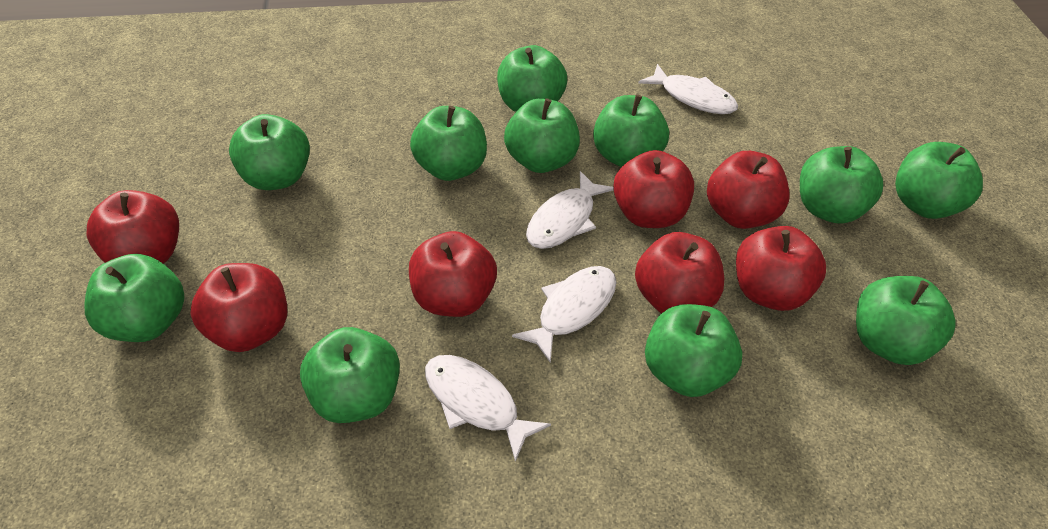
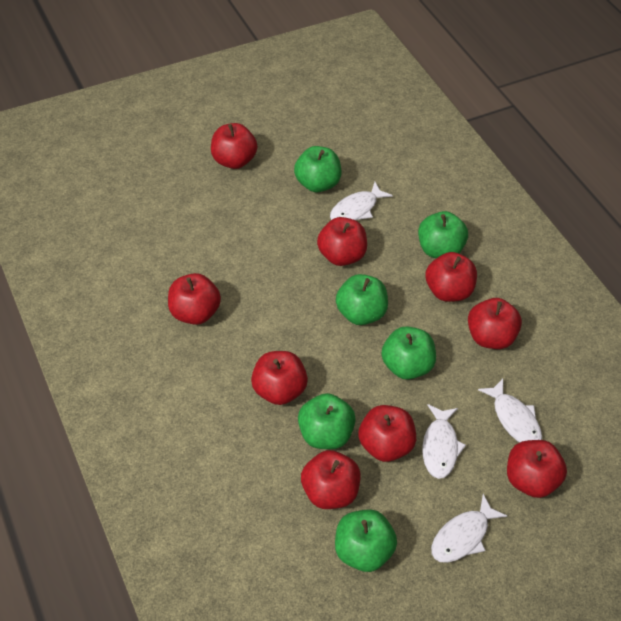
green apple: [85,254,184,342] [229,114,310,190] [300,327,400,423] [410,106,487,181] [497,45,567,112] [504,99,580,173] [593,94,669,167] [645,304,742,397] [800,146,883,224] [856,276,956,365] [895,142,983,219] = 11 -> [294,146,341,192] [298,393,356,449] [335,510,397,572] [336,274,388,325] [381,326,436,380] [418,211,468,258] = 6
red apple: [86,190,179,263] [190,263,287,352] [409,231,497,317] [613,150,694,228] [635,232,724,313] [707,151,790,229] [736,226,826,311] = 7 -> [168,273,221,325] [211,123,257,169] [251,351,308,405] [301,450,360,509] [317,217,367,266] [358,405,416,462] [425,252,477,302] [468,298,522,349] [507,440,567,498] = 9

